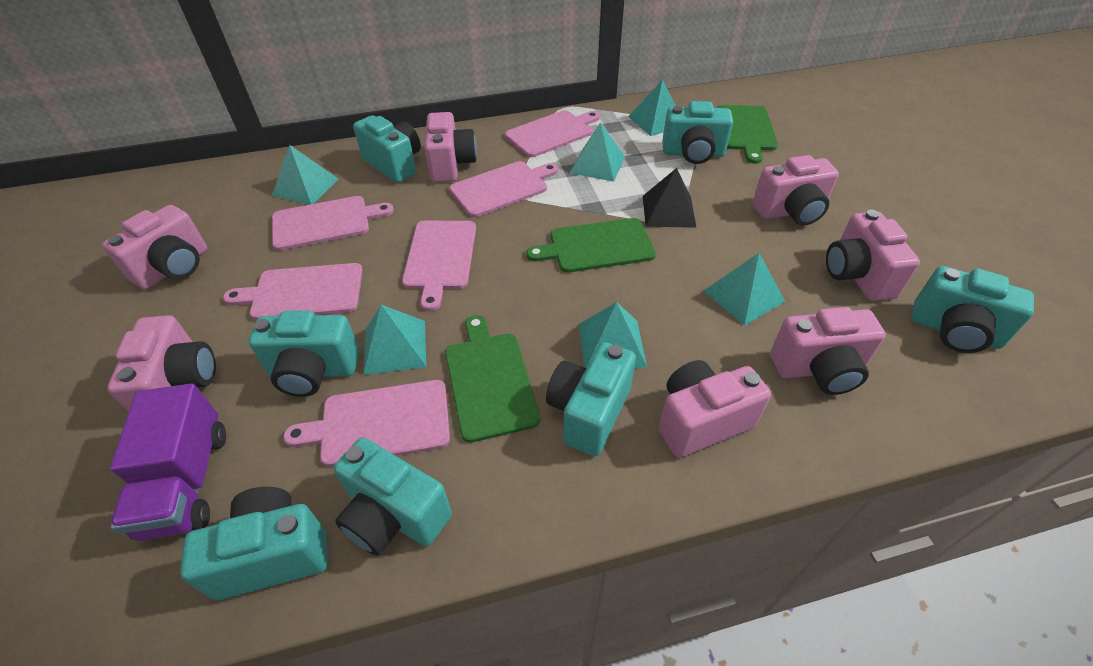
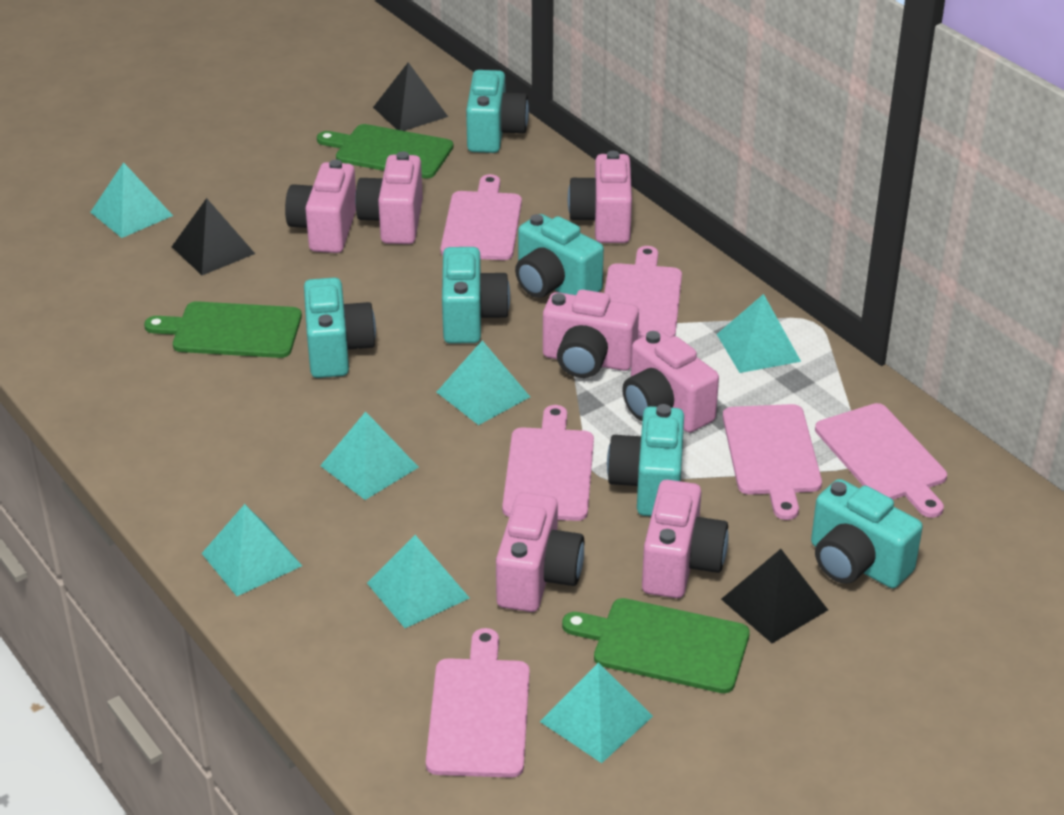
black pyramid: [643,168,697,228] = 1 -> [172,198,255,275] [373,62,448,131] [721,549,828,643] = 3
purple truck: [110,383,226,541] = 1 -> none = 0
turquoise camera: [180,487,328,600] [249,311,360,397] [334,438,452,556] [353,115,421,183] [546,342,636,456] [662,101,733,164] [912,266,1034,353] = 7 -> [304,277,376,378] [442,247,510,344] [466,70,529,153] [515,214,604,298] [607,404,684,516] [811,479,923,588] = 6
turquoise pyramid: [272,145,338,205] [363,305,426,375] [570,122,625,182] [579,302,647,368] [628,80,676,136] [704,253,785,326] = 6 -> [90,162,173,238] [201,504,302,596] [320,412,419,500] [367,535,470,628] [437,341,530,425] [540,662,653,763] [717,294,801,373] = 7

